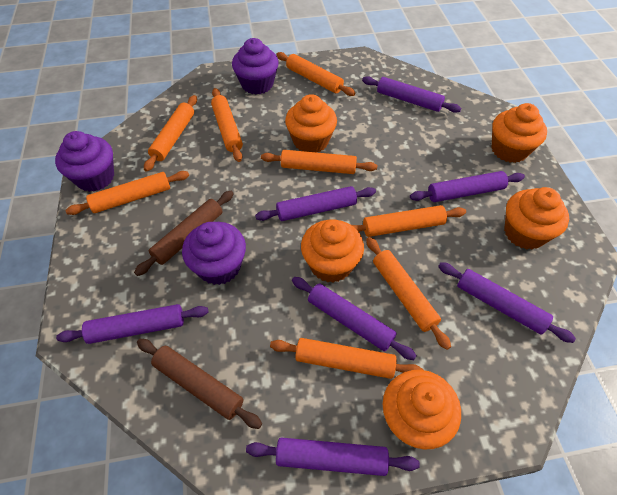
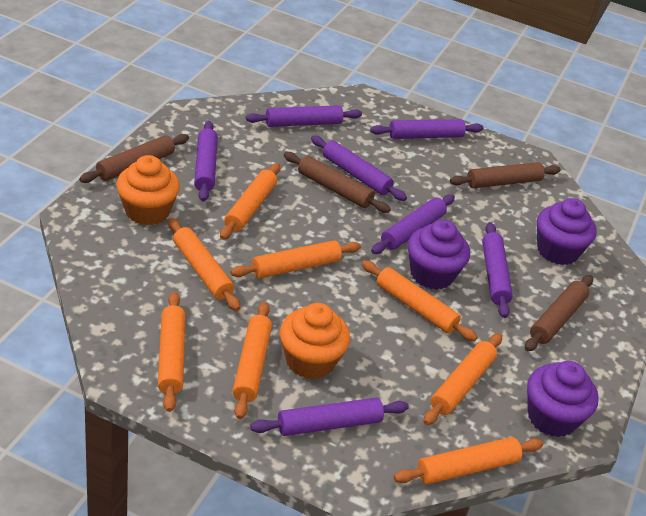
brown rolling pin: [134,191,234,276] [137,339,262,429] = 2 -> [79,134,189,183] [284,152,391,213] [450,162,561,188] [525,275,593,351] = 4
orange cupcake: [285,94,337,152] [301,219,364,283] [383,370,461,449] [492,103,547,163] [504,187,569,250] = 5 -> [117,155,180,225] [280,303,350,379] = 2

